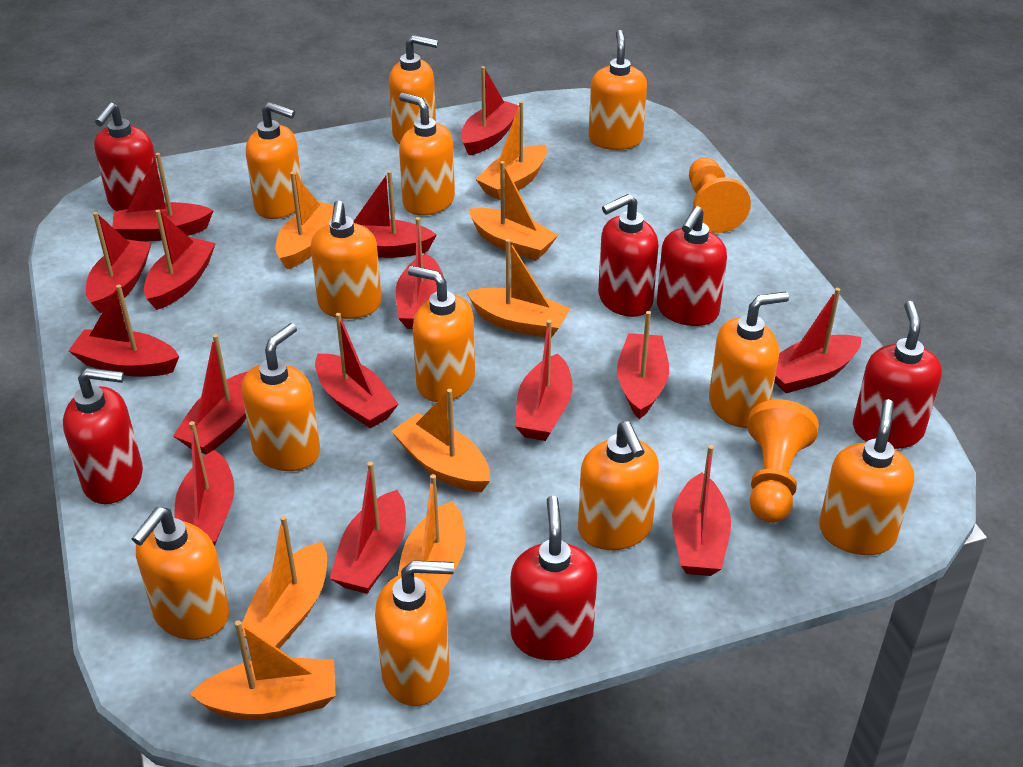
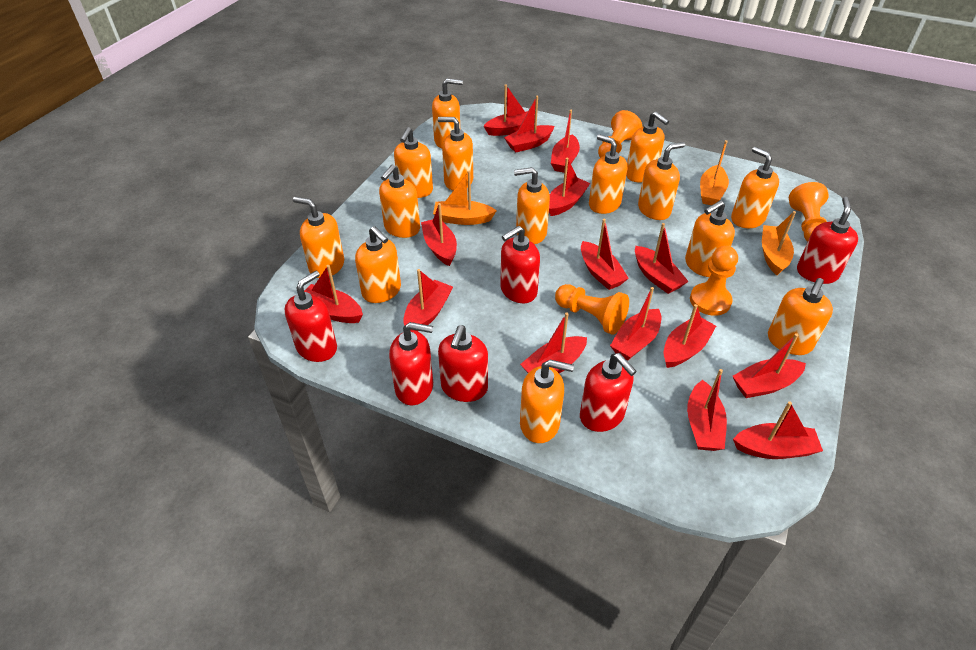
orange boat: [190,620,336,720] [242,516,327,649] [276,172,334,269] [391,389,490,493] [398,474,465,591] [467,239,571,338] [469,161,558,261] [476,101,547,200] = 8 -> [433,171,497,225] [700,140,729,205] [762,211,796,275] = 3
orange pawn: [689,158,751,233] [747,399,819,523] = 2 -> [555,284,629,335] [598,110,642,158] [690,246,738,316] [789,182,829,242] = 4
orange soap dispenser: [131,507,229,640] [242,323,320,471] [246,102,302,219] [311,201,382,319] [375,560,454,706] [389,35,438,144] [399,93,455,216] [408,266,475,402] [578,421,659,550] [589,30,647,150] [709,292,789,428] [819,399,914,555] = 12 -> [293,197,344,278] [355,226,401,303] [379,165,420,238] [394,127,433,198] [432,78,463,148] [438,117,473,191] [514,167,550,244] [520,360,574,443] [589,134,627,214] [626,112,669,183] [638,142,685,220] [685,200,735,277] [731,147,779,228] [768,278,833,355] = 14

